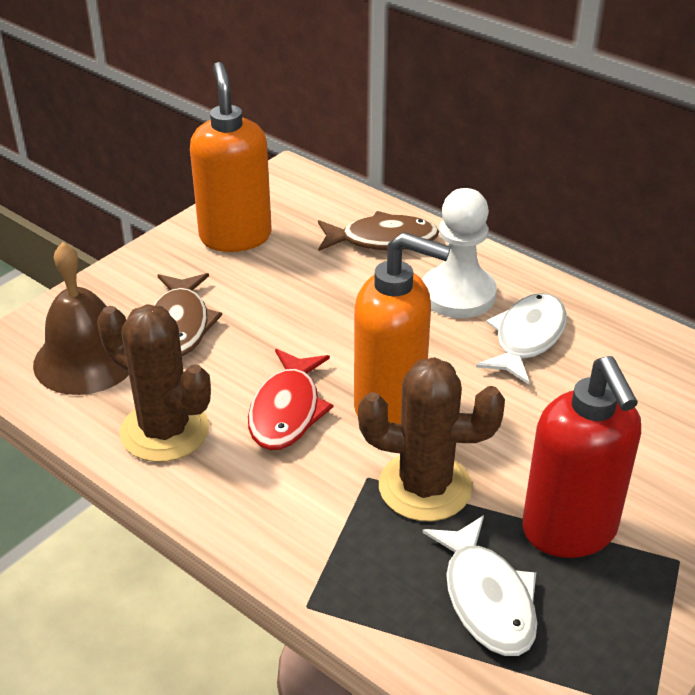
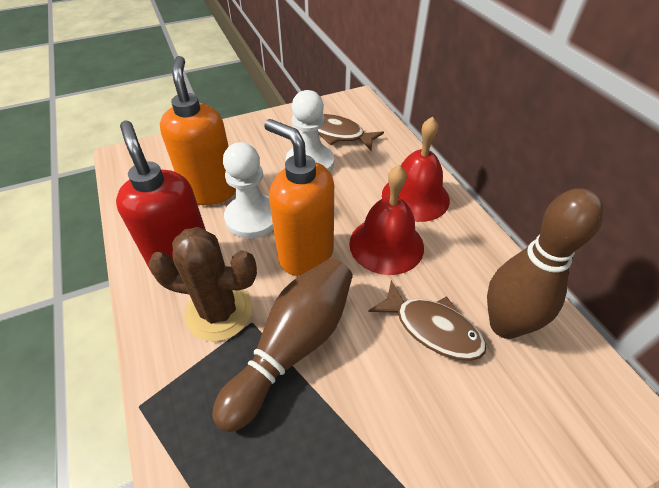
brown bell: [33,242,129,395] = 1 -> none = 0
brown bowling pin: none = 0 -> [212,258,353,432] [487,188,603,339] = 2
brown cactus: [97,304,211,462] [358,357,505,521] = 2 -> [148,227,257,341] = 1
red bell: none = 0 -> [349,165,424,275] [382,117,450,222] = 2
red fish: [248,349,333,450] = 1 -> none = 0
white fish: [422,515,537,656] [476,293,567,384] = 2 -> none = 0
white pawn: [422,188,497,318] = 1 -> [223,142,274,239] [286,90,334,172] = 2

